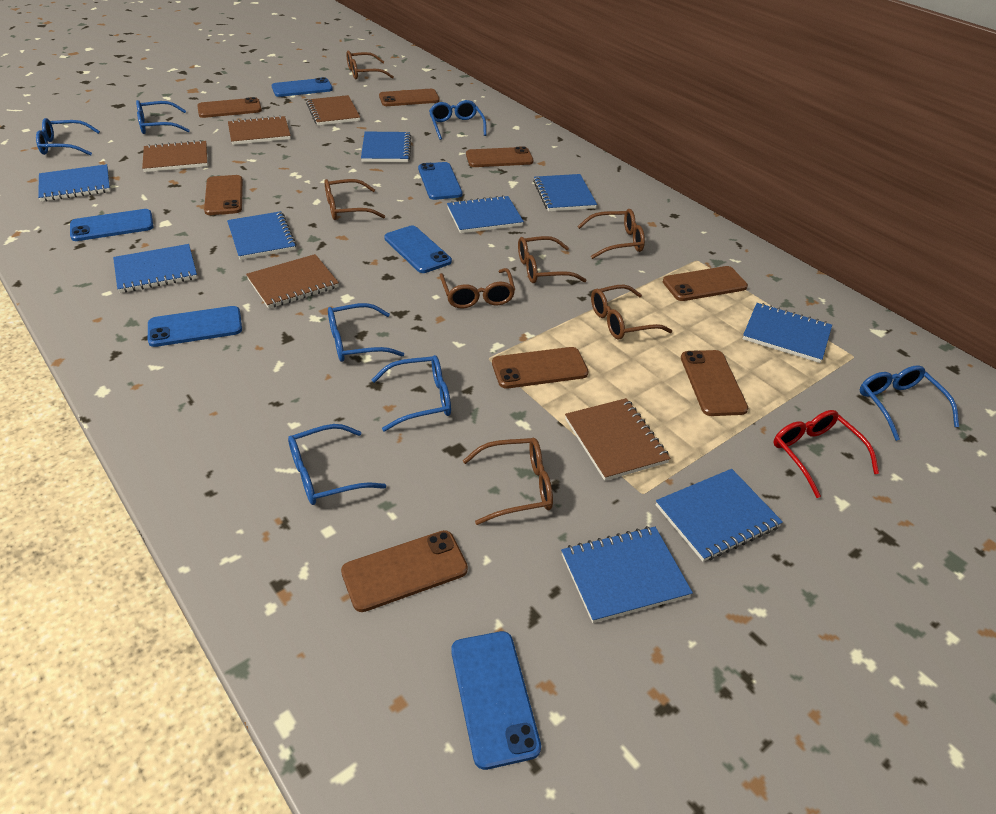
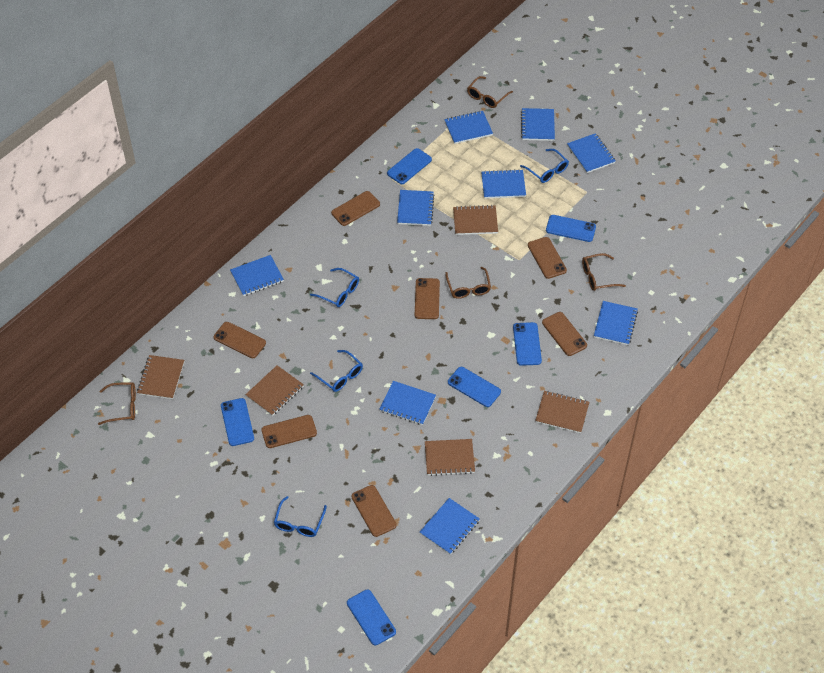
blue glasses: [36,118,100,156] [136,100,190,134] [288,424,386,505] [328,303,404,362] [372,355,451,431] [429,100,487,140] [860,365,959,441] = 7 -> [274,496,327,537] [310,268,359,307] [310,350,363,392] [520,149,569,183] = 4
brown glasses: [324,179,385,220] [346,51,394,79] [440,268,515,308] [463,438,553,525] [518,236,587,283] [577,209,645,259] [591,285,672,340] = 7 -> [98,382,136,425] [445,267,491,299] [467,76,513,108] [582,253,626,291] = 4
brown phone: [197,97,262,118] [204,175,243,215] [341,530,468,612] [379,89,440,106] [466,146,533,167] [492,347,589,389] [663,266,748,301] [681,350,748,416] = 8 -> [214,322,266,358] [261,415,317,448] [331,191,380,226] [352,485,397,537] [415,278,440,319] [528,237,567,279] [542,312,587,356] = 7
red glasses: [773,410,879,498] = 1 -> none = 0

